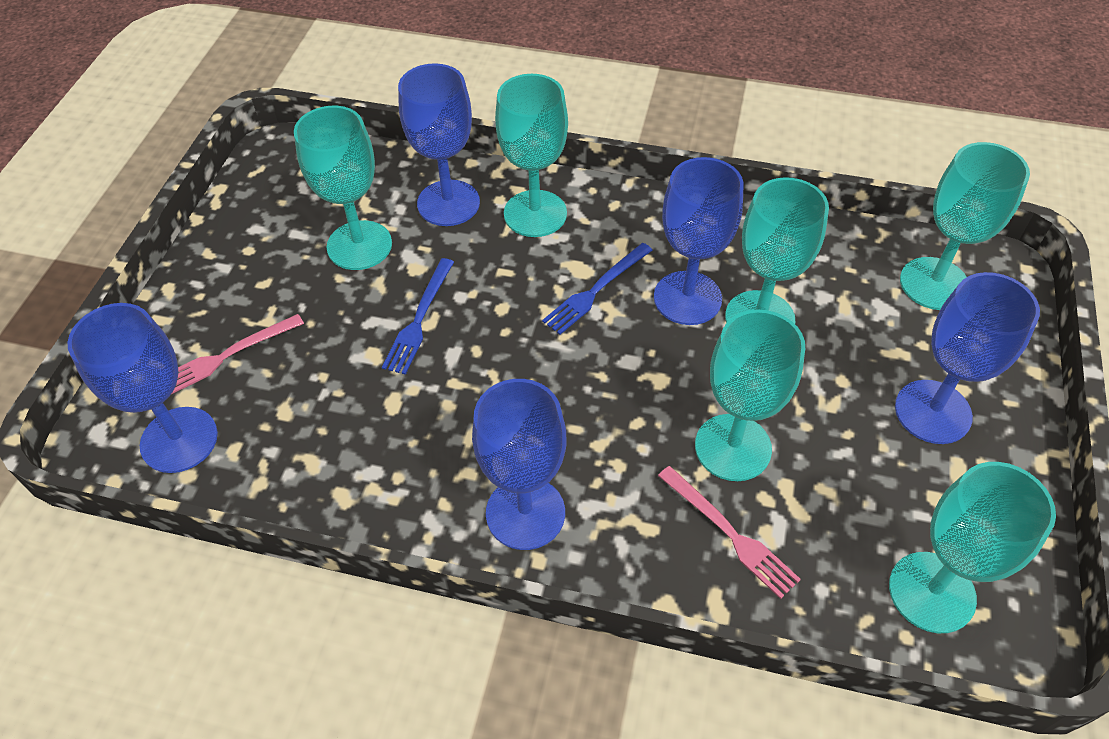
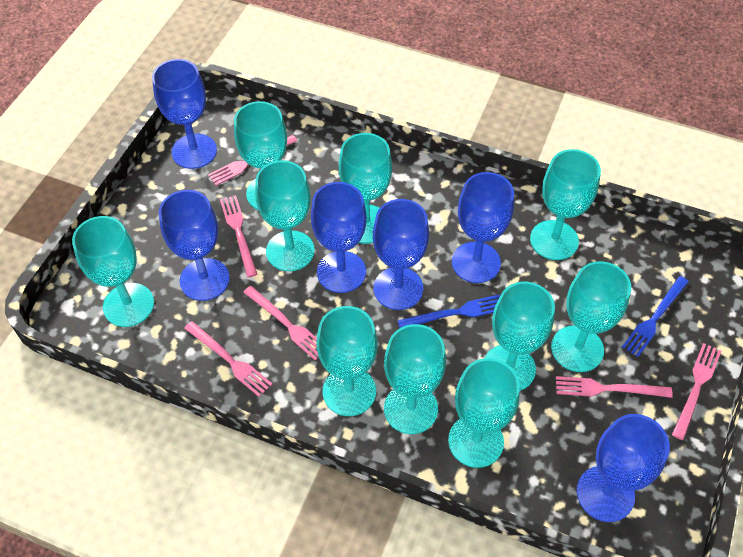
blue goblet: [68,303,218,473] [398,63,480,226] [472,379,566,550] [654,157,744,325] [895,272,1040,444] = 5 -> [152,59,217,169] [159,190,230,301] [311,182,367,293] [373,199,429,310] [452,172,514,283] [577,414,670,522] = 6
pink fork: [172,314,304,394] [658,466,801,599] = 2 -> [184,321,272,397] [208,135,297,186] [220,195,257,277] [243,286,319,361] [556,376,673,398] [672,343,721,440] = 6
turquoise goblet: [294,106,392,270] [495,74,568,237] [695,309,805,481] [725,177,829,324] [889,462,1056,633] [900,142,1030,310] = 6 -> [72,216,154,327] [234,101,287,210] [255,160,315,271] [316,306,378,416] [339,133,392,244] [384,324,446,434] [448,358,520,468] [485,282,555,391] [530,149,601,260] [551,261,631,372] = 10

